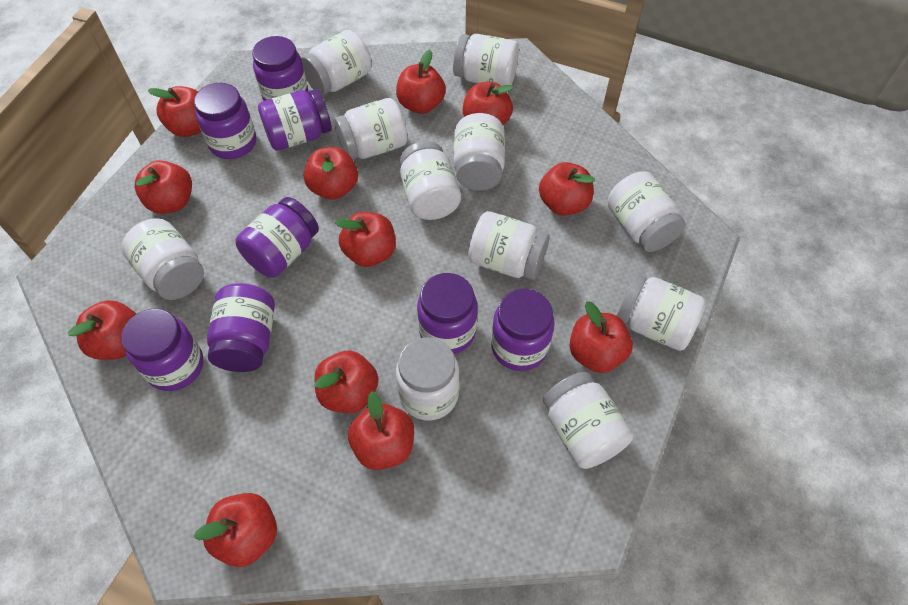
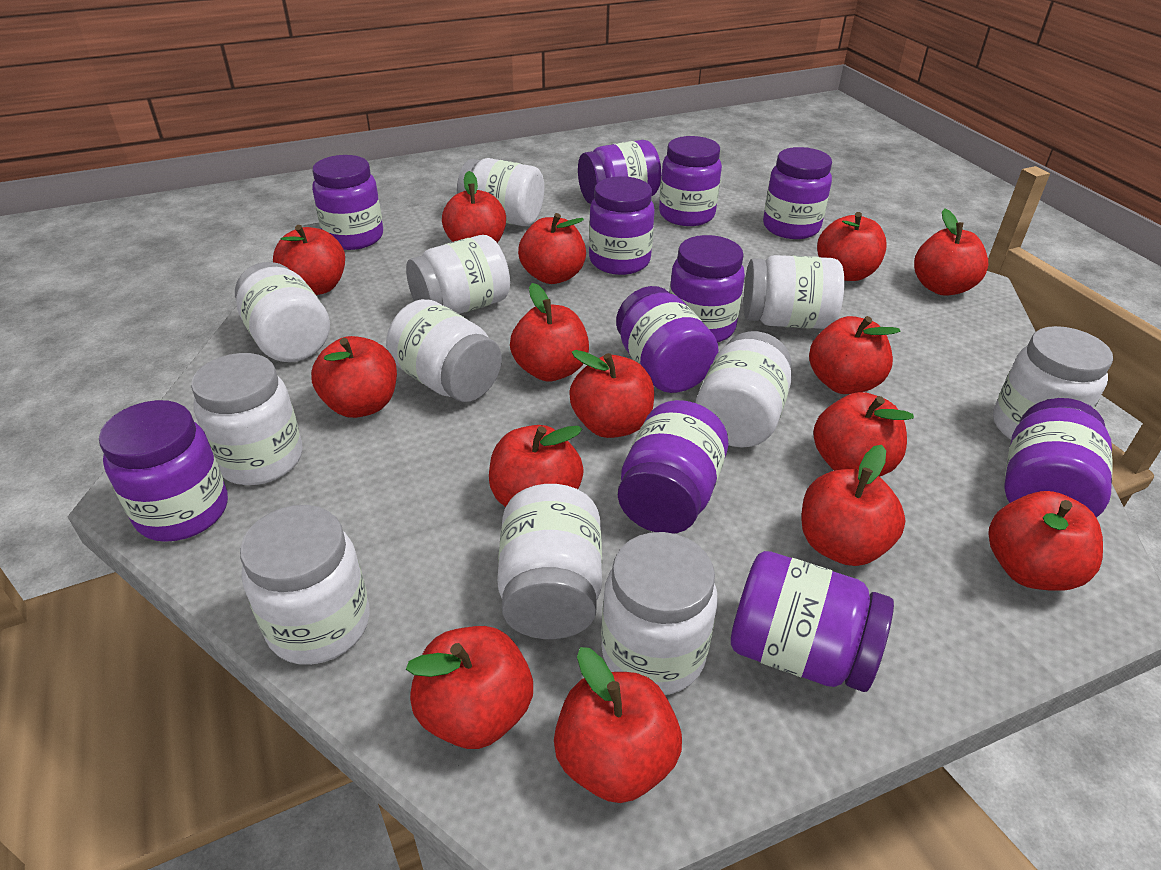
purple jar: [121,308,203,391] [194,83,256,159] [207,283,275,372] [235,197,319,278] [252,36,308,101] [258,89,332,151] [417,273,478,354] [491,289,555,371] = 8 -> [99,400,228,542] [312,155,383,250] [578,140,661,204] [589,176,655,275] [616,286,719,393] [618,400,728,534] [659,136,722,226] [669,235,745,343] [731,551,894,692] [763,147,832,239] [1004,398,1113,518] = 11
red apple: [68,300,136,360] [135,160,192,214] [148,86,201,137] [194,493,277,567] [304,147,358,200] [314,351,378,413] [335,212,396,267] [348,391,414,470] [396,50,446,114] [463,82,514,125] [539,162,595,216] [569,301,633,373] = 12 -> [273,225,345,295] [311,336,397,418] [406,626,533,749] [442,171,506,243] [489,425,584,507] [510,283,589,382] [518,213,586,284] [554,647,682,803] [569,350,654,438] [801,445,905,566] [809,316,900,394] [813,392,914,477] [817,212,887,281] [914,209,989,296] [988,491,1103,591] = 15

